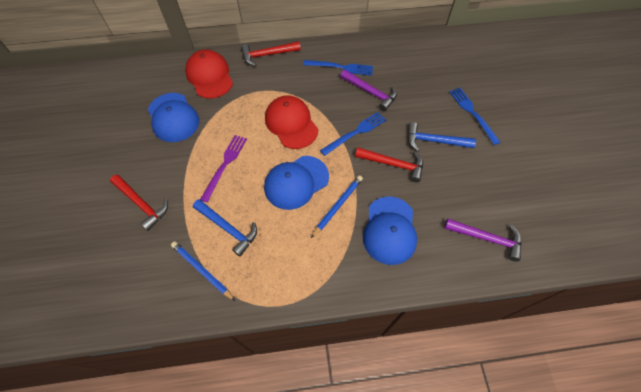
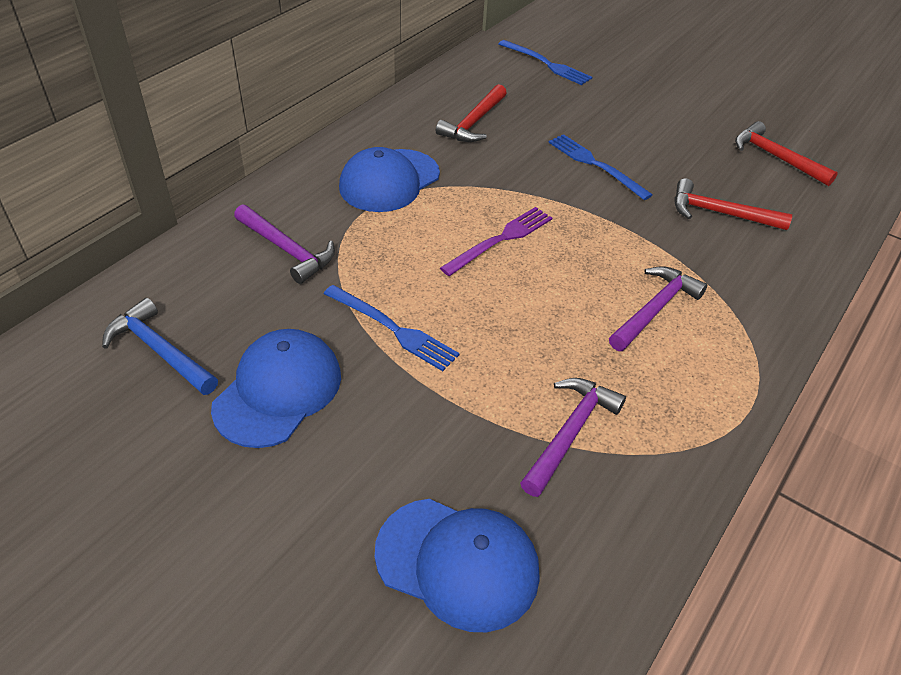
blue hammer: [193,199,257,257] [408,122,476,151] = 2 -> [102,298,218,395] = 1
blue pencil: [171,241,235,301] [311,175,363,238] = 2 -> none = 0
purple hammer: [340,70,397,111] [444,219,522,262] = 2 -> [234,205,335,284] [520,378,626,497] [609,266,707,351] = 3
red cap: [185,50,233,98] [265,95,318,149] = 2 -> none = 0

